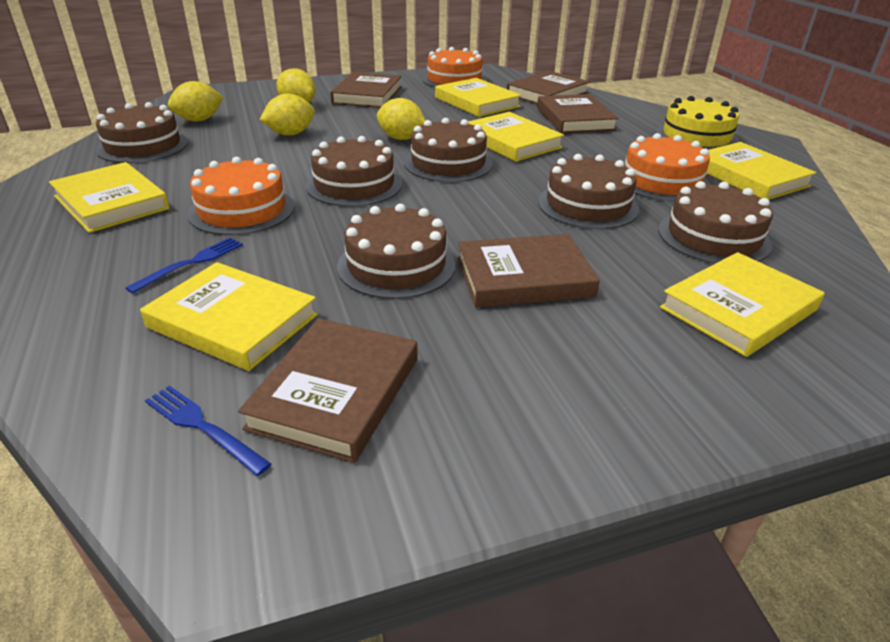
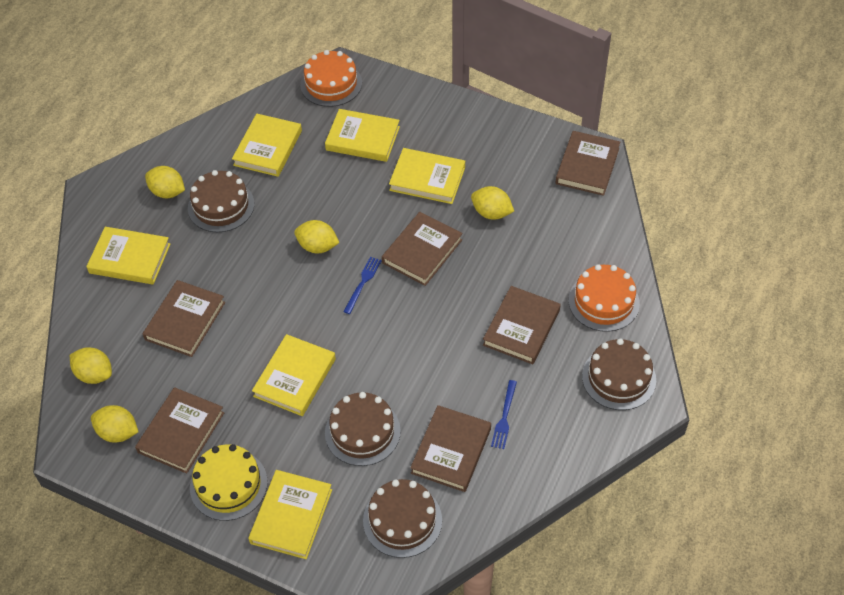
brown book: [238,318,417,463] [330,72,402,108] [457,234,600,308] [507,71,590,104] [537,94,619,134] = 5 -> [135,387,224,474] [143,280,225,357] [382,212,463,286] [410,405,491,492] [483,286,561,364] [555,131,620,196] = 6
brown cake: [96,102,188,163] [306,136,402,207] [337,204,455,299] [404,118,493,182] [538,154,639,229] [658,181,773,264] = 6 -> [188,170,254,232] [325,392,401,466] [363,479,442,558] [582,339,656,410] = 4
orange cake: [187,157,295,235] [422,47,487,87] [624,133,710,202] = 3 -> [300,50,362,107] [569,264,640,332] = 2
yellow lemon: [168,81,223,122] [260,94,315,136] [276,68,316,103] [377,98,426,140] = 4 -> [70,347,112,384] [91,405,139,442] [145,166,185,198] [294,220,339,253] [471,186,514,220] = 5

